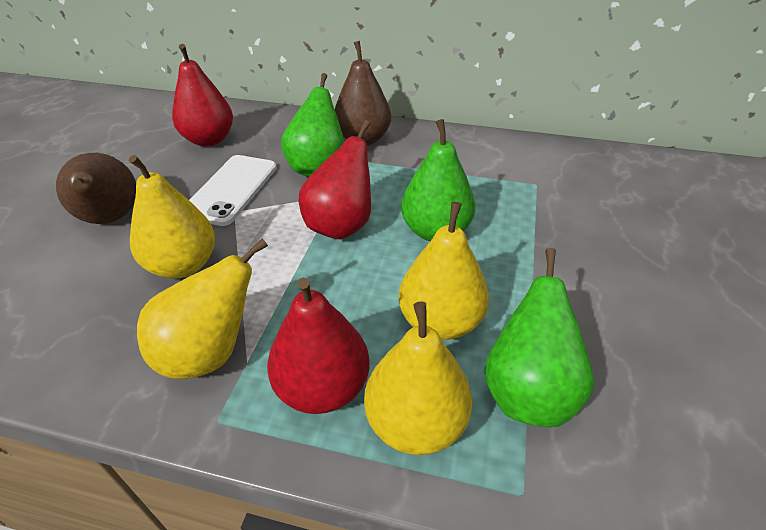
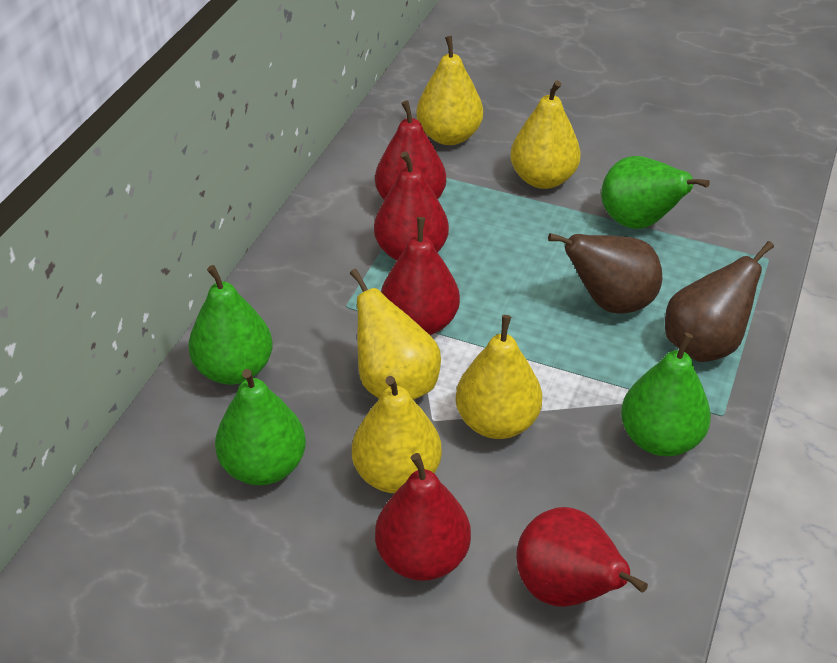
green pear: [281,73,344,177] [401,119,475,241] [484,248,594,427] = 3 -> [188,265,273,385] [215,369,306,485] [601,156,710,229] [621,333,711,456] = 4
red pear: [172,44,233,146] [267,277,370,414] [299,120,371,239] = 3 -> [374,151,449,261] [375,100,446,200] [375,453,471,581] [381,217,460,335] [516,507,648,607] = 5
white phone: [189,155,277,226] = 1 -> none = 0
yellow pear: [129,155,215,279] [137,238,268,379] [364,302,472,455] [399,202,489,340] = 4 -> [350,269,441,400] [352,376,442,493] [416,36,483,145] [456,315,542,439] [510,81,581,189] = 5

